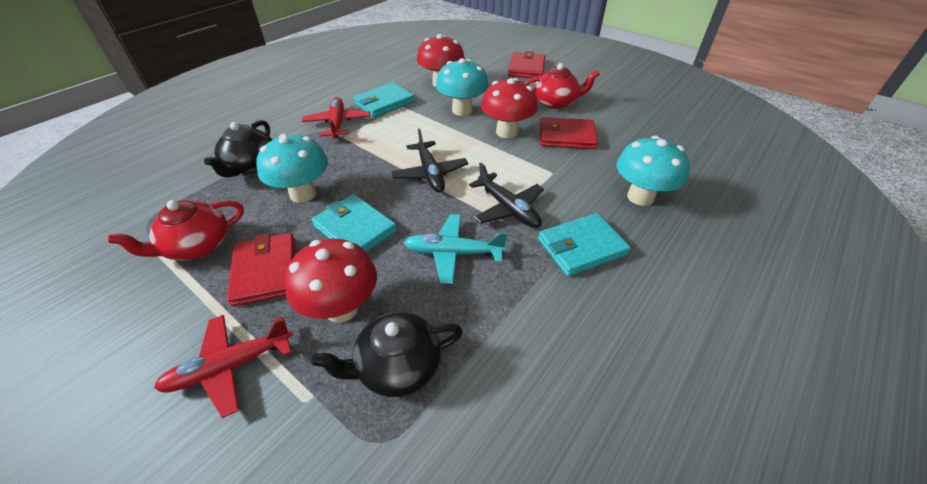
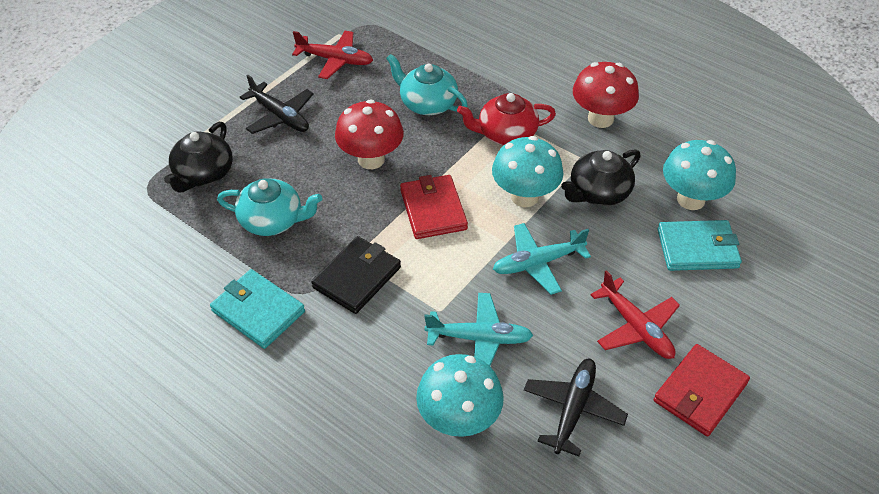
black wallet: none = 0 -> [311,236,401,314] = 1
red mushroom: [285,238,377,323] [417,34,465,87] [481,78,538,138] = 3 -> [335,99,404,169] [573,62,639,128] = 2
red teapot: [108,200,244,261] [524,63,600,109] = 2 -> [457,93,556,145] = 1
red wallet: [227,233,295,306] [508,51,545,78] [540,117,598,149] = 3 -> [400,175,468,239] [654,344,750,436] = 2
turquoise plane: [404,214,508,284] = 1 -> [424,293,533,366] [493,223,591,295] = 2
turquoise teapot: none = 0 -> [217,178,322,236] [386,54,468,115] = 2
turquoise wallet: [312,194,397,252] [353,82,415,118] [538,213,631,276] = 3 -> [210,269,305,349] [657,220,742,271] = 2

